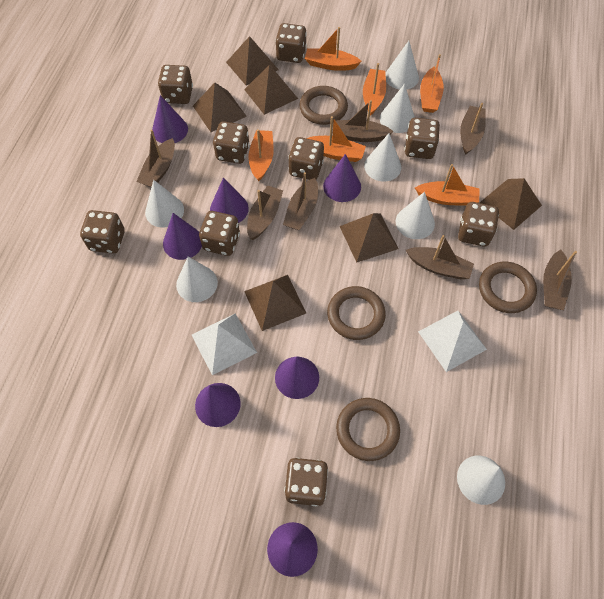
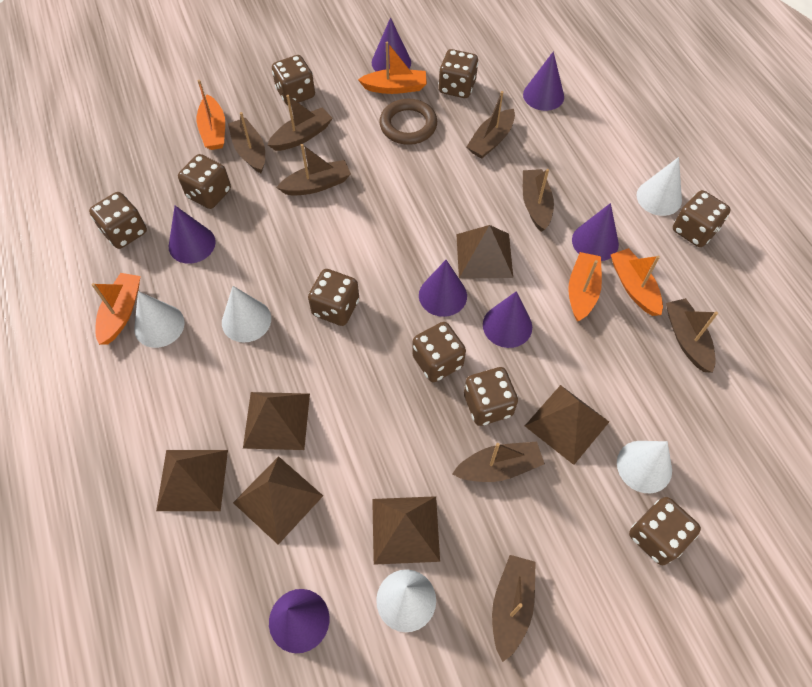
brown boat: [136,130,175,187] [247,186,283,240] [283,172,318,230] [332,100,394,142] [406,235,474,279] [460,103,486,154] [543,250,577,310] = 7 -> [228,112,265,173] [268,95,333,151] [276,144,351,195] [452,442,545,482] [467,91,515,159] [492,555,536,662] [523,169,554,232] [666,298,718,373] = 8
brown ring: [299,86,348,125] [327,286,386,340] [336,398,400,461] [479,262,537,313] = 4 -> [379,99,437,145] = 1
orange boat: [249,129,274,181] [305,27,362,71] [306,116,366,162] [363,63,386,116] [415,164,480,206] [420,54,444,113] = 6 -> [92,273,141,345] [197,80,225,150] [358,42,427,94] [568,252,602,321] [611,248,663,316] = 5
white cone: [145,180,184,227] [176,257,218,302] [364,133,401,182] [380,84,415,133] [385,41,419,90] [396,192,435,239] [457,456,505,505] = 7 -> [134,291,185,348] [222,286,271,343] [376,569,436,632] [617,441,672,493] [636,157,682,216] = 5
white pyramid: [192,314,257,375] [418,311,487,372] = 2 -> none = 0

